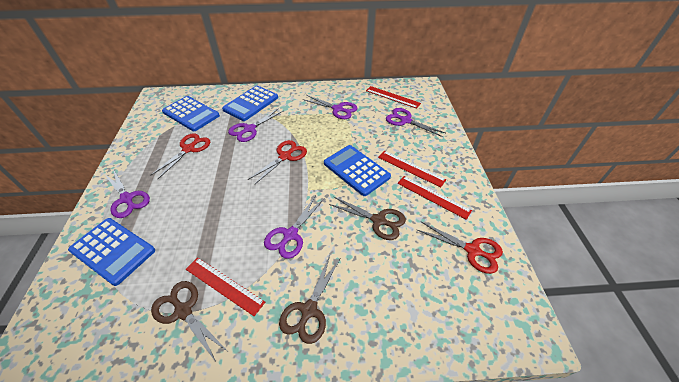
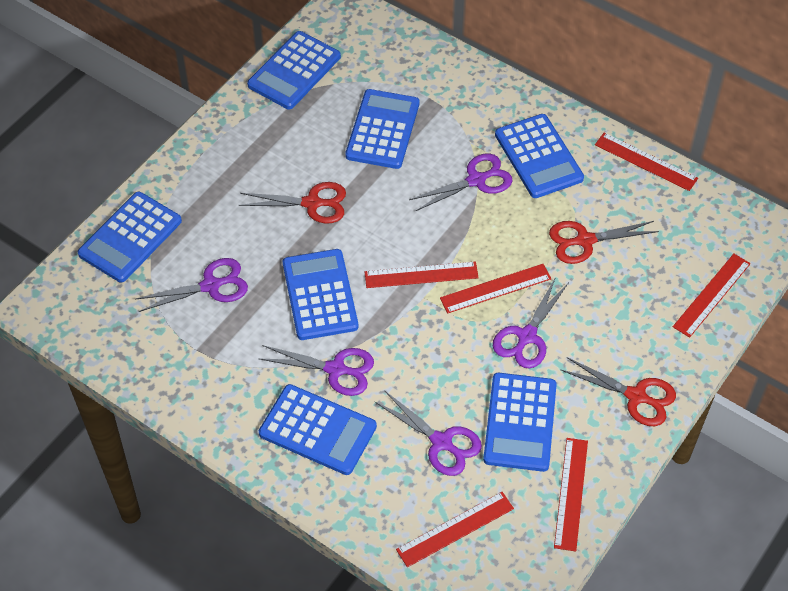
blue calculator: [68,218,155,286] [162,96,220,131] [222,86,278,121] [324,145,391,196] = 4 -> [78,192,182,283] [247,31,341,110] [259,384,377,475] [283,249,358,340] [345,89,419,169] [483,373,557,472] [495,114,584,198] = 7
brown scissors: [151,281,227,362] [279,255,340,344] [329,197,406,240] = 3 -> none = 0
red ruler: [186,257,265,316] [366,86,421,109] [378,151,446,187] [398,176,472,220] = 4 -> [365,262,479,288] [396,492,514,567] [440,264,551,314] [554,438,588,552] [595,133,698,191] [673,254,751,338] = 6

